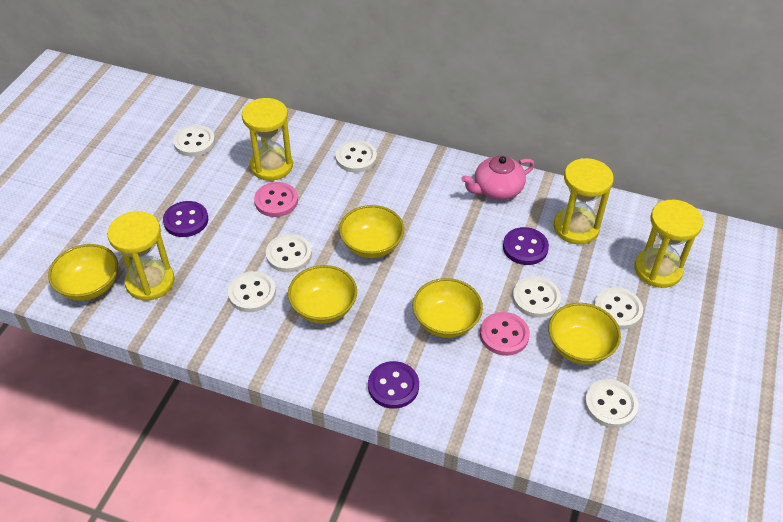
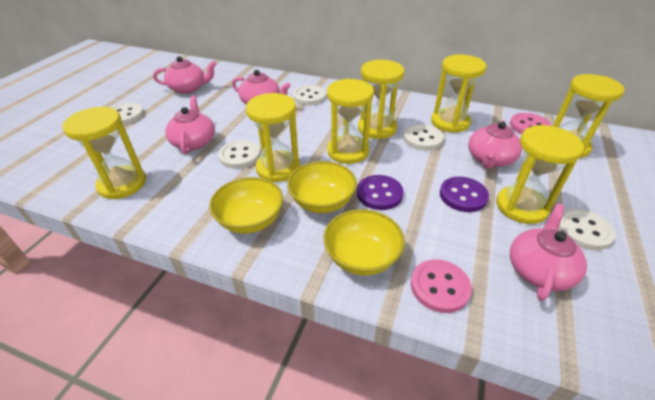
pink teapot: [461,156,535,200] = 1 -> [153,56,217,94] [165,95,215,154] [232,70,291,105] [468,120,522,169] [510,204,587,301] = 5
purple button: [163,201,208,237] [368,361,419,409] [503,227,549,265] = 3 -> [357,175,404,210] [440,177,489,212] = 2
white button: [173,125,215,157] [228,271,276,312] [266,234,312,272] [336,140,377,173] [513,276,561,318] [585,379,639,428] [594,287,643,329] = 7 -> [111,103,144,125] [218,140,260,169] [293,85,326,105] [403,124,444,150] [558,208,616,250] = 5
yellow bowl: [48,244,118,301] [288,265,357,324] [339,205,404,258] [413,278,483,338] [548,303,621,365] = 5 -> [209,177,283,234] [287,161,357,213] [323,209,405,275] = 3
yellow hourglass: [107,211,175,301] [242,98,293,181] [554,158,614,244] [635,200,703,288] = 4 -> [62,107,146,199] [246,93,300,182] [327,79,374,164] [358,60,404,139] [431,54,486,133] [496,125,584,224] [553,74,625,159] = 7

